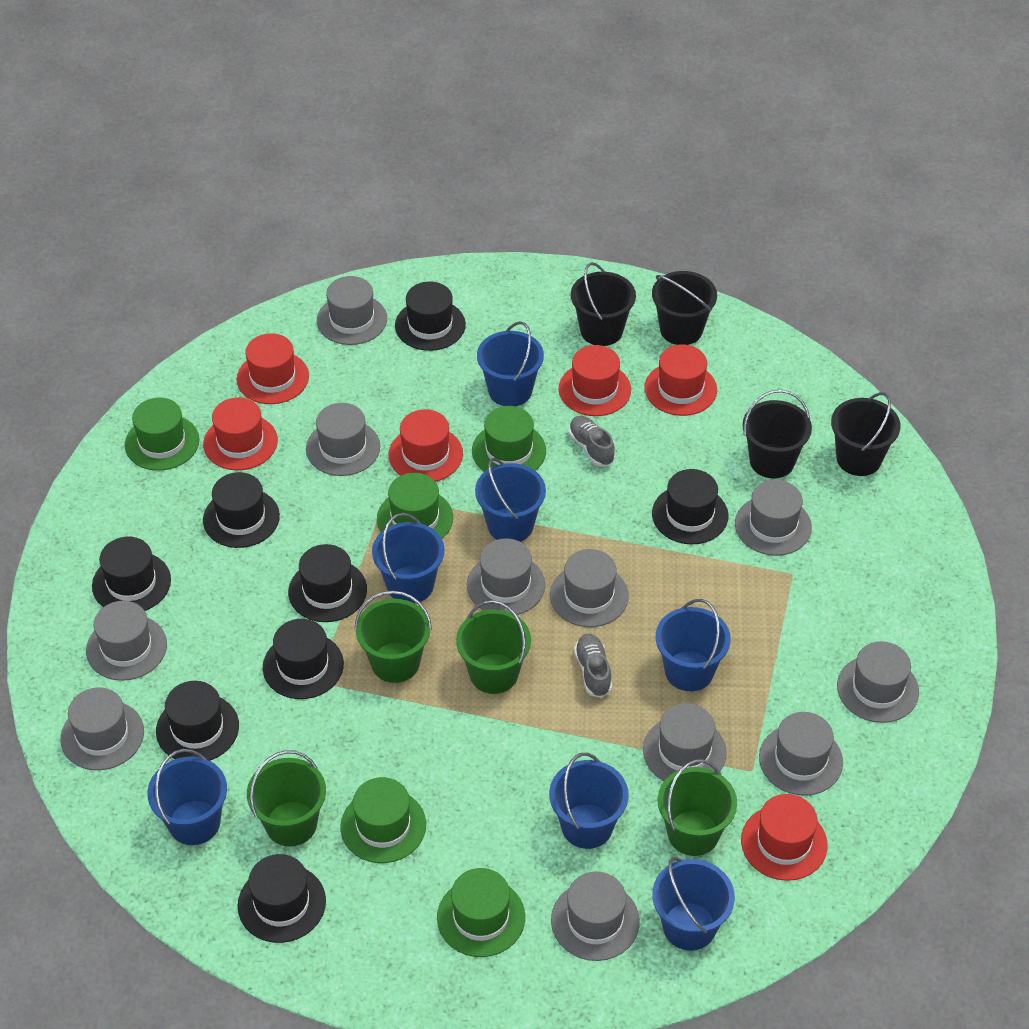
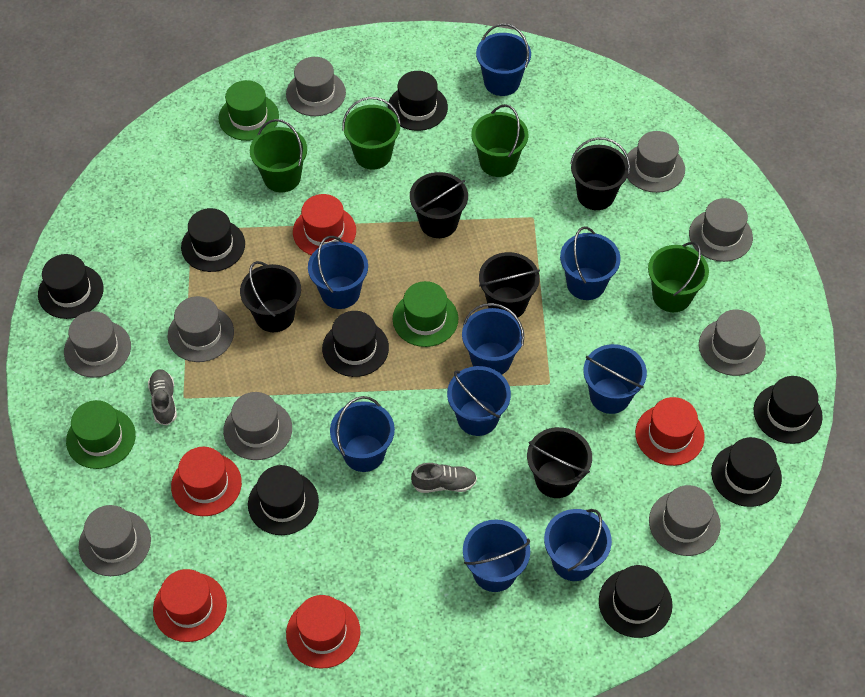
black bucket: [571,262,636,346] [652,271,717,345] [743,390,812,478] [831,392,901,476] = 4 -> [240,261,301,332] [410,172,468,238] [479,252,540,317] [527,427,592,498] [570,137,630,210] = 5
blue bucket: [147,749,227,845] [372,513,445,603] [475,458,546,542] [477,321,544,406] [549,753,629,849] [652,857,735,951] [656,599,731,691] = 7 -> [308,236,368,309] [330,396,395,472] [447,366,511,436] [462,303,524,375] [463,519,530,592] [476,23,531,96] [544,509,612,581] [560,227,621,300] [583,344,647,414] = 9
green hat: [125,398,199,471] [340,777,426,863] [377,473,453,539] [437,868,525,957] [472,406,546,472] = 5 -> [66,400,136,469] [218,80,279,141] [392,281,458,347] = 3
grey hat: [60,687,144,770] [86,601,167,681] [306,403,380,476] [317,276,387,345] [467,538,545,615] [550,549,629,627] [551,871,640,961] [643,703,727,781] [735,480,812,556] [759,712,843,796] [837,641,919,723] = 11 -> [64,311,131,378] [79,505,151,576] [168,296,234,362] [223,392,292,460] [286,57,346,116] [625,131,685,193] [649,485,721,556] [689,198,753,262] [699,309,766,376] = 9
red hat: [203,397,278,470] [236,333,309,404] [388,409,463,482] [559,345,631,416] [645,344,717,416] [741,794,828,881] = 6 -> [153,569,227,642] [171,447,242,516] [286,595,361,669] [293,194,356,255] [635,397,705,466] = 5

